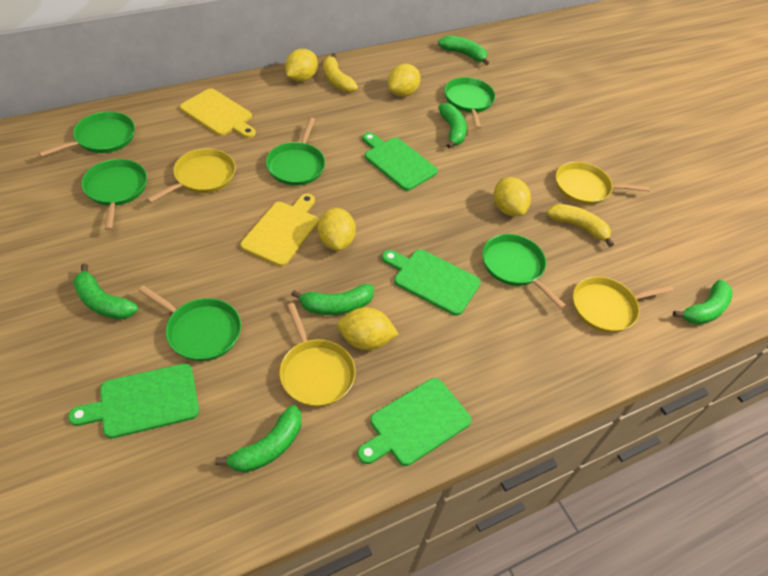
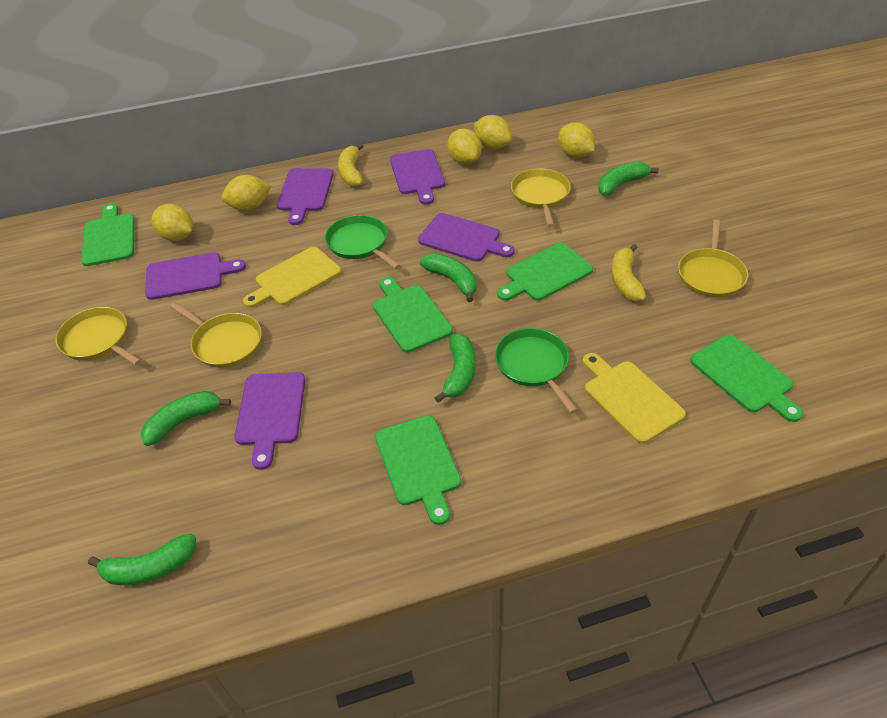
green banana: [73,264,138,320] [215,405,302,473] [291,284,374,315] [438,35,489,65] [438,103,467,149] [673,280,733,325] = 6 -> [88,534,196,585] [141,391,231,446] [420,253,477,302] [435,334,476,403] [598,162,659,196] = 5
green cutting board: [68,364,199,439] [358,378,472,466] [362,132,438,191] [382,249,481,316] = 4 -> [81,203,135,266] [373,277,453,353] [375,415,461,525] [497,243,593,301] [690,334,803,422] = 5
green pan: [38,111,135,157] [81,159,147,231] [138,285,241,361] [266,118,325,186] [444,77,496,129] [482,234,566,309] = 6 -> [325,215,401,269] [495,328,578,413] = 2
purple cutting board: none = 0 -> [145,252,246,300] [235,372,305,470] [277,168,334,225] [390,149,445,205] [418,213,515,262] = 5

